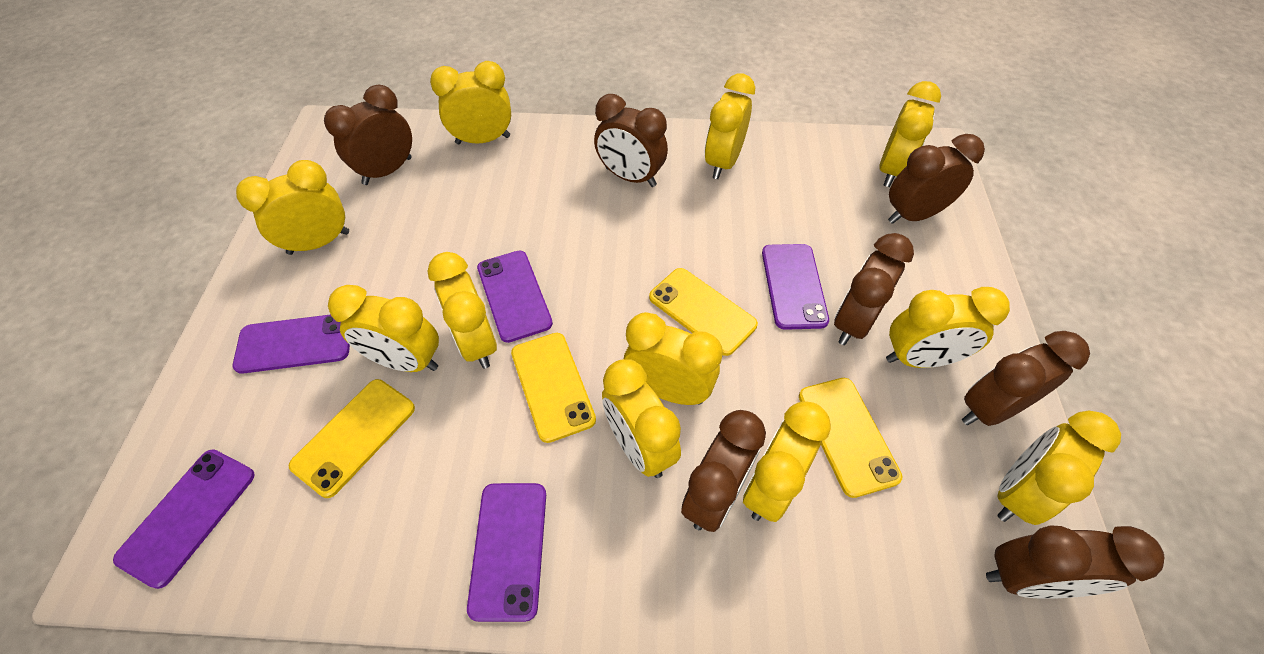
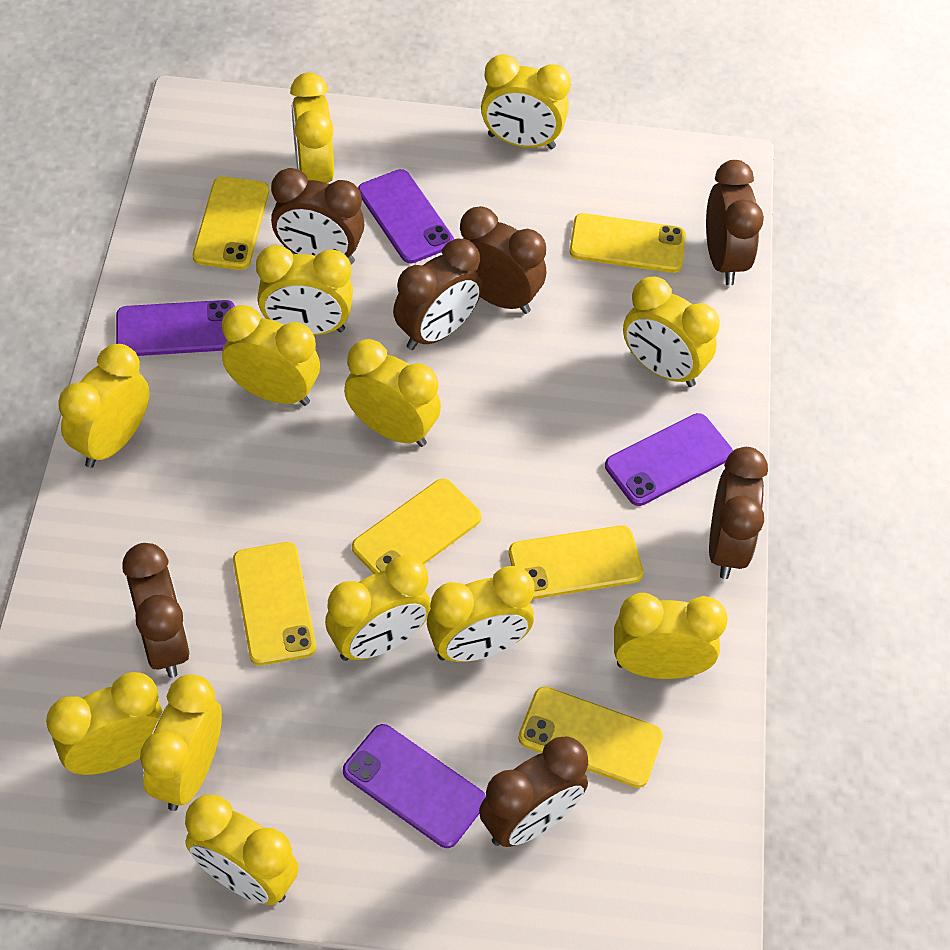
purple phone: [113,449,255,589] [233,314,350,374] [467,483,546,622] [477,250,553,343] [762,244,829,330] = 5 -> [116,300,235,356] [343,724,486,848] [358,169,454,264] [605,413,733,506] = 4
yellow clock: [236,160,349,255] [328,285,439,372] [427,252,497,369] [430,61,511,145] [602,359,681,478] [624,312,723,405] [704,73,755,179] [743,401,831,522] [879,81,941,187] [886,287,1010,368] [997,410,1121,525] = 11 -> [46,672,163,775] [58,344,149,468] [140,675,222,811] [185,795,299,905] [222,305,320,406] [256,245,353,335] [290,73,334,183] [325,556,431,661] [344,339,441,447] [427,566,535,662] [481,54,571,149] [614,593,728,679] [623,276,720,387] = 13
yellow phone: [289,379,415,498] [511,333,596,443] [649,268,758,356] [799,378,902,498] = 4 -> [193,176,269,270] [233,542,316,666] [352,478,482,574] [509,525,643,599] [518,686,663,788] [569,213,686,273] = 6

